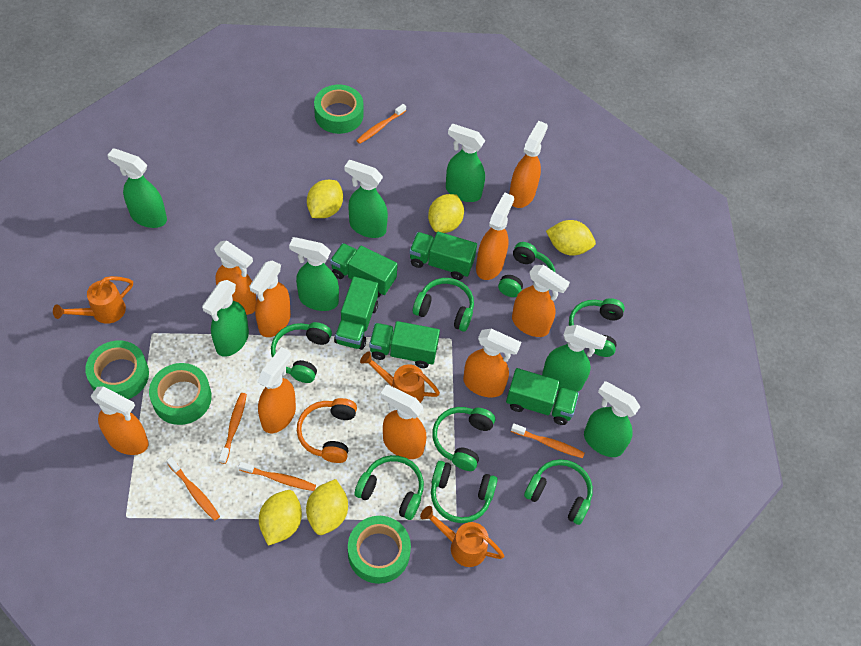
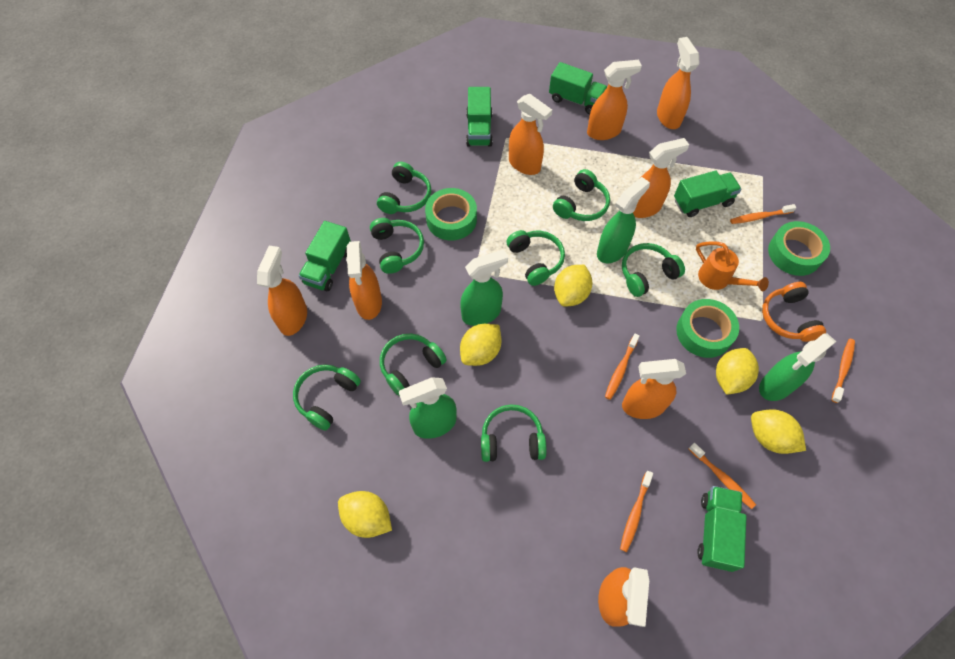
green spray bottle: [107,148,167,228] [202,280,249,357] [289,237,339,311] [345,160,388,238] [446,123,485,202] [542,325,607,392] [584,381,640,457] = 7 -> [399,377,457,439] [460,249,508,326] [597,177,650,263] [759,333,836,401] = 4
green tape: [85,341,149,399] [149,363,212,425] [314,85,363,134] [348,516,411,584] = 4 -> [425,188,477,240] [676,299,739,358] [768,221,830,276] = 3
orange spray bottle: [91,386,149,455] [214,240,257,315] [249,260,291,337] [257,347,296,433] [380,385,426,459] [463,329,521,397] [476,192,514,280] [509,121,548,208] [512,265,570,337] = 9 -> [257,246,307,336] [346,241,382,320] [509,94,552,175] [587,60,642,140] [598,567,649,627] [622,359,686,419] [633,138,689,218] [657,37,700,129] = 8
orange watering can: [53,276,133,324] [360,352,440,403] [420,506,504,567] = 3 -> [696,241,769,291] = 1

